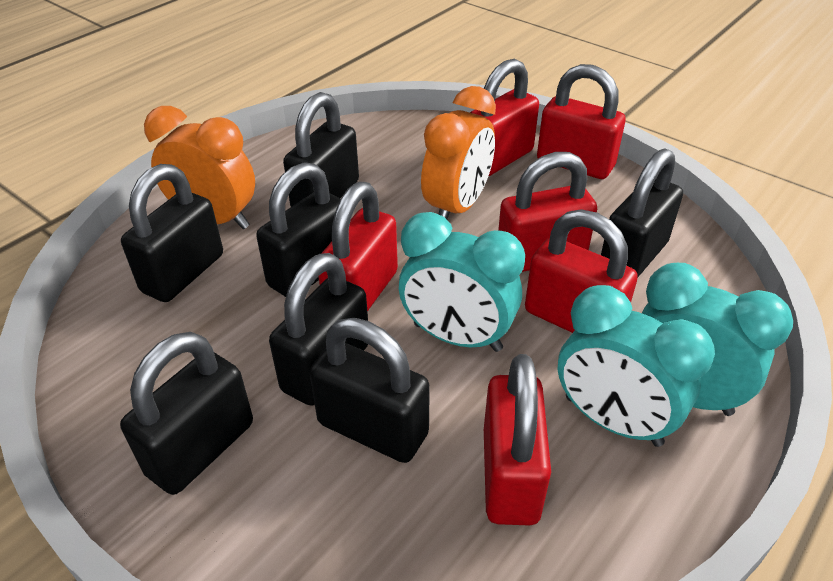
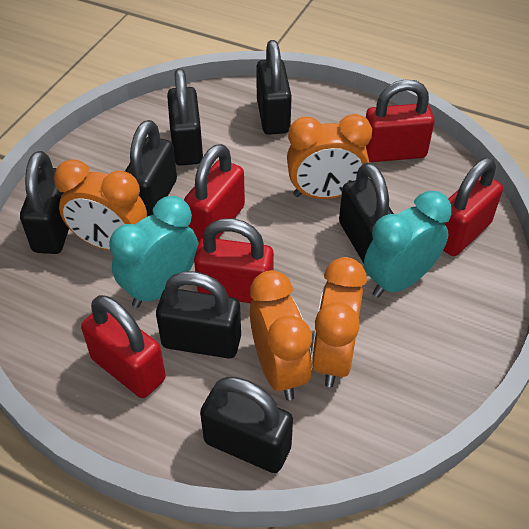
orange clock: [144,106,255,229] [421,86,496,219] = 2 -> [54,159,147,251] [250,270,312,400] [287,114,372,199] [312,257,367,387] = 4
red padlock: [318,182,398,312] [470,59,539,176] [484,354,551,526] [498,152,597,272] [525,209,638,333] [537,64,626,179] = 6 -> [81,295,166,398] [184,144,245,241] [194,218,274,303] [366,79,435,162] [443,158,503,256] = 5
turquoise clock: [399,212,525,352] [558,285,715,447] [642,263,793,416] = 3 -> [109,196,198,308] [364,191,452,298] = 2

